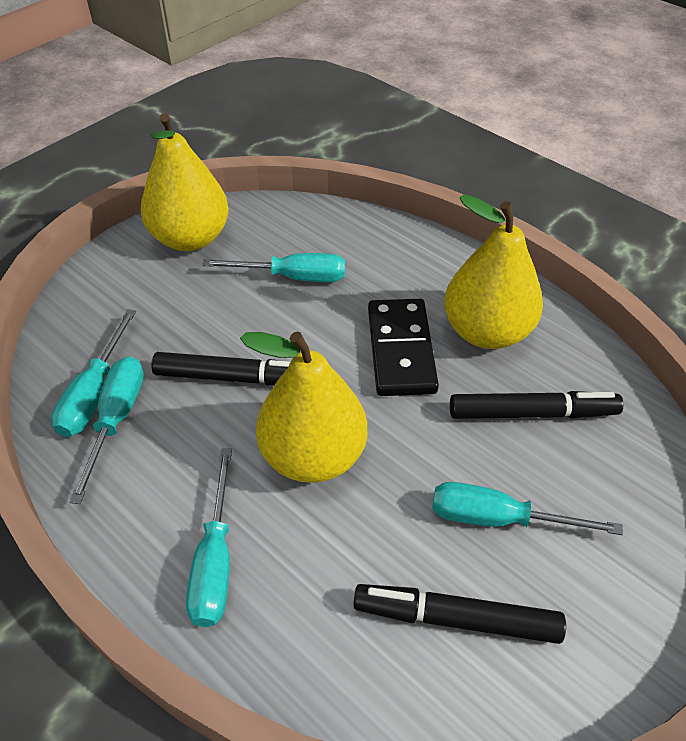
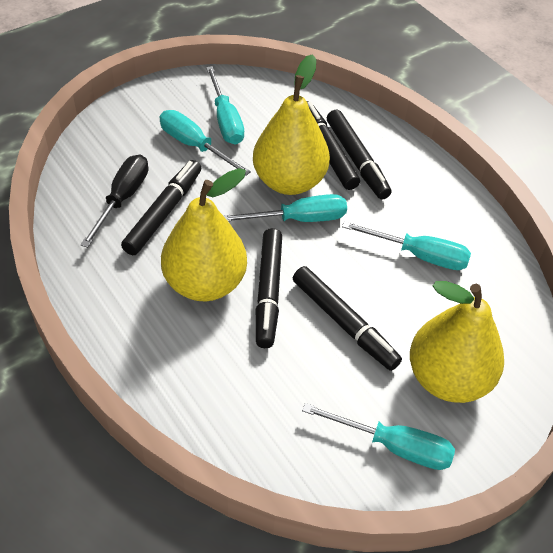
black domino: [368,299,439,396] = 1 -> none = 0
black marker: [151,352,290,386] [353,584,566,644] [450,391,624,419] = 3 -> [121,160,201,255] [256,228,282,348] [293,266,402,371] [307,101,360,190] [327,110,392,199] = 5
black screwdriver: none = 0 -> [80,155,148,248] = 1

